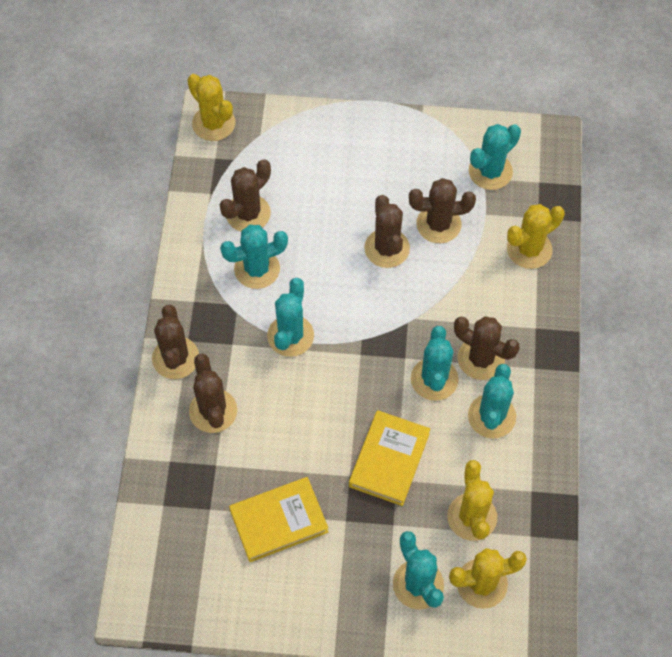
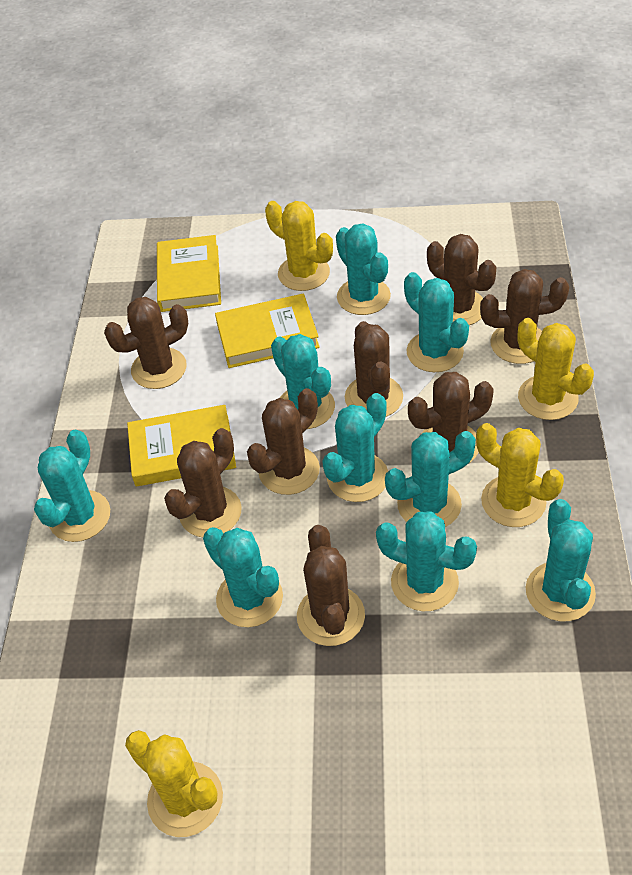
brown cactus: [152,305,199,379] [189,353,237,433] [219,159,271,231] [364,195,410,268] [409,178,476,243] [454,316,520,380] = 6 -> [104,297,189,389] [164,428,242,537] [247,388,320,495] [297,525,365,646] [345,321,403,417] [408,372,494,464] [427,234,496,325] [480,269,569,364] = 8
turquoise cactus: [220,225,288,289] [267,278,314,357] [393,531,444,610] [411,326,458,401] [468,364,516,439] [469,124,521,190] = 6 -> [34,430,110,542] [203,527,283,627] [271,334,335,429] [322,393,388,502] [336,223,391,315] [376,511,477,611] [385,431,476,527] [404,272,469,372] [526,499,596,621] = 9
yellow book: [229,477,328,562] [349,410,430,506] = 2 -> [127,405,236,486] [157,235,221,312] [215,294,320,368] = 3

